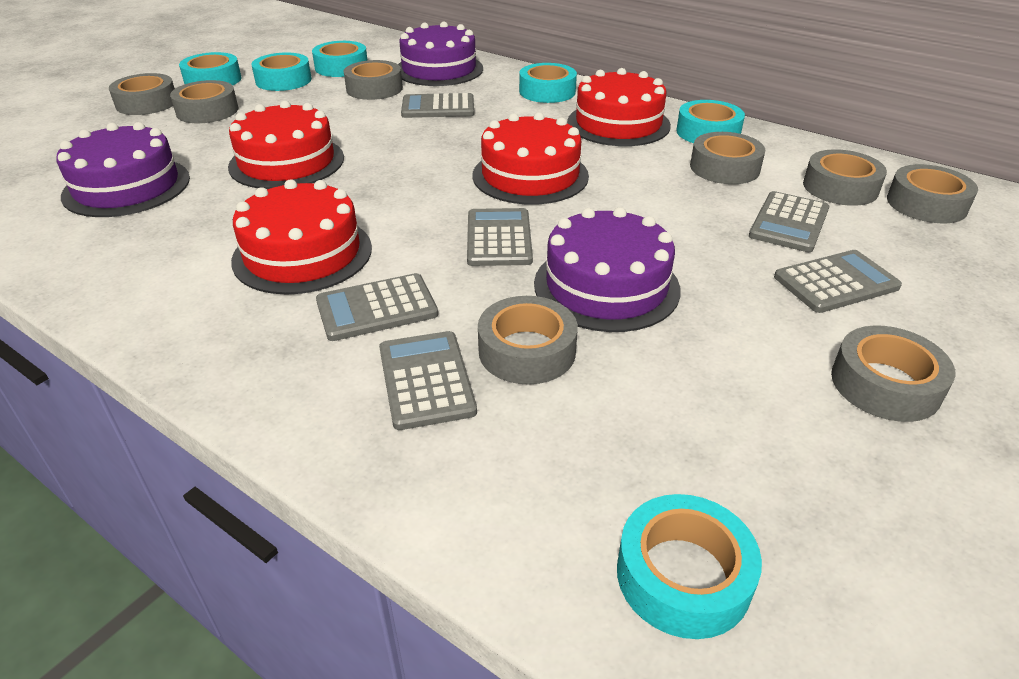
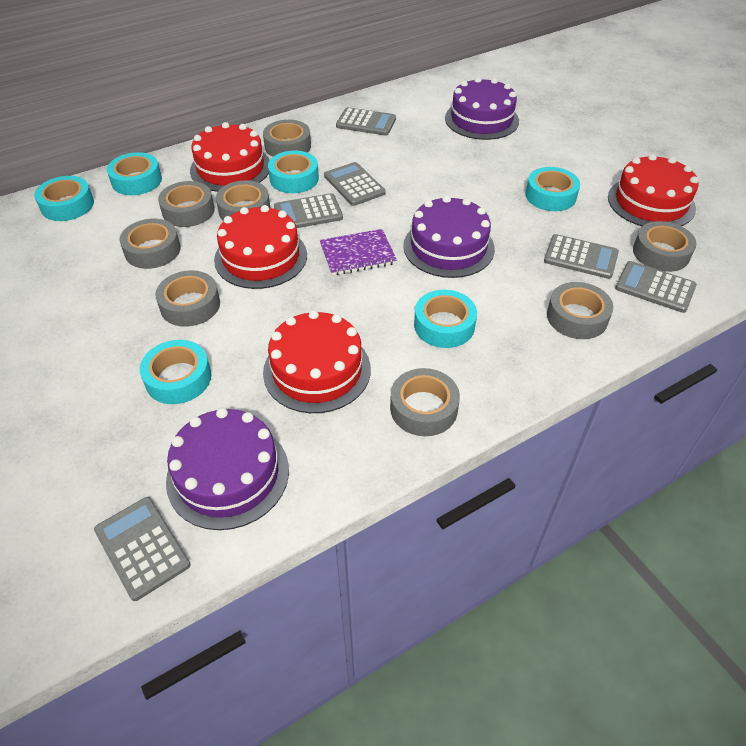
purple notebook: none = 0 -> [320,229,397,276] = 1

